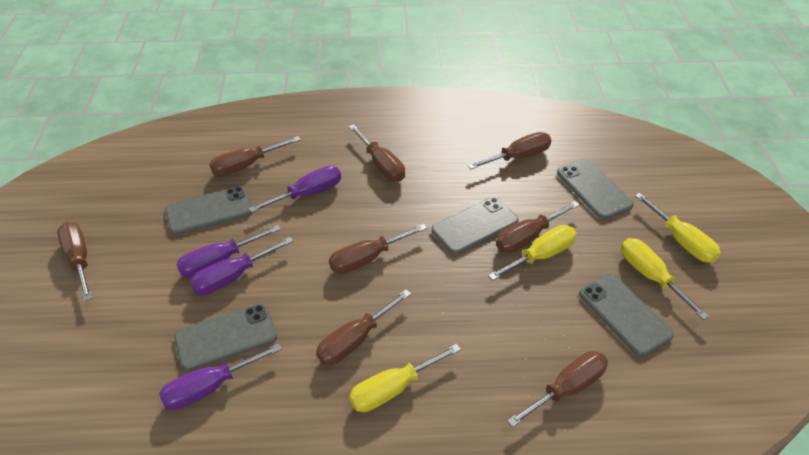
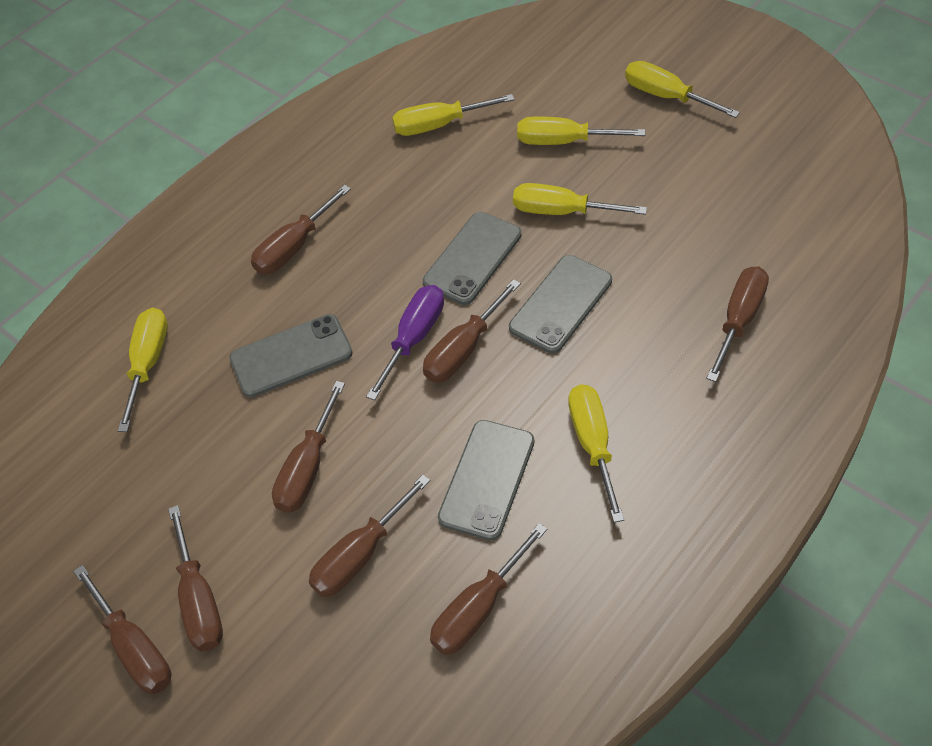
grey phone: [165,186,253,235] [174,304,277,371] [432,197,518,255] [557,159,634,220] [579,274,674,357] = 5 -> [229,314,353,397] [423,212,521,305] [438,420,534,541] [509,255,612,354] = 4
purple screwdriver: [159,343,282,410] [176,225,281,278] [190,237,293,295] [249,166,341,213] = 4 -> [366,285,444,400] = 1
yellow screwdriver: [349,344,461,412] [488,225,577,280] [621,238,709,320] [635,193,721,263] = 4 -> [118,308,168,432] [392,94,515,136] [513,183,647,215] [517,116,645,145] [568,384,624,523] [625,61,740,118] = 6

